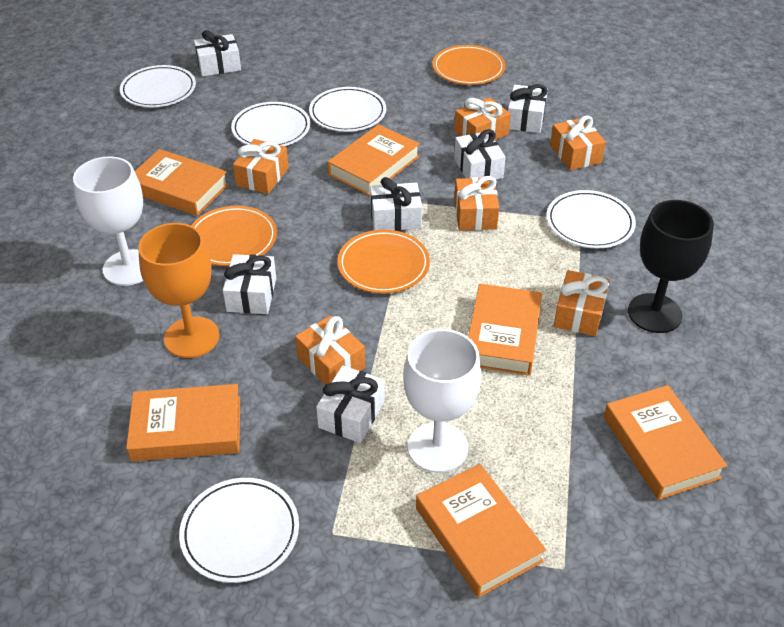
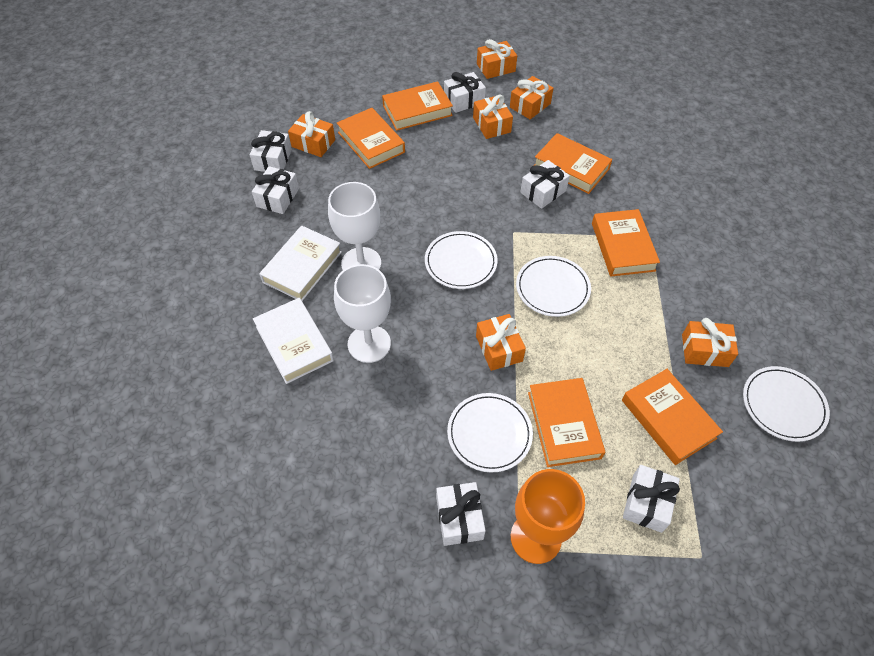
black goblet: [628,200,714,333] = 1 -> none = 0
orange plate: [191,206,277,266] [337,230,430,294] [432,45,505,85] = 3 -> none = 0
white book: none = 0 -> [253,298,334,384] [259,226,342,301] = 2
white plate: [120,65,196,107] [179,478,299,583] [231,102,310,146] [309,87,386,132] [546,190,636,248] = 5 -> [425,231,497,289] [447,393,533,472] [516,256,591,317] [743,366,830,442] = 4

